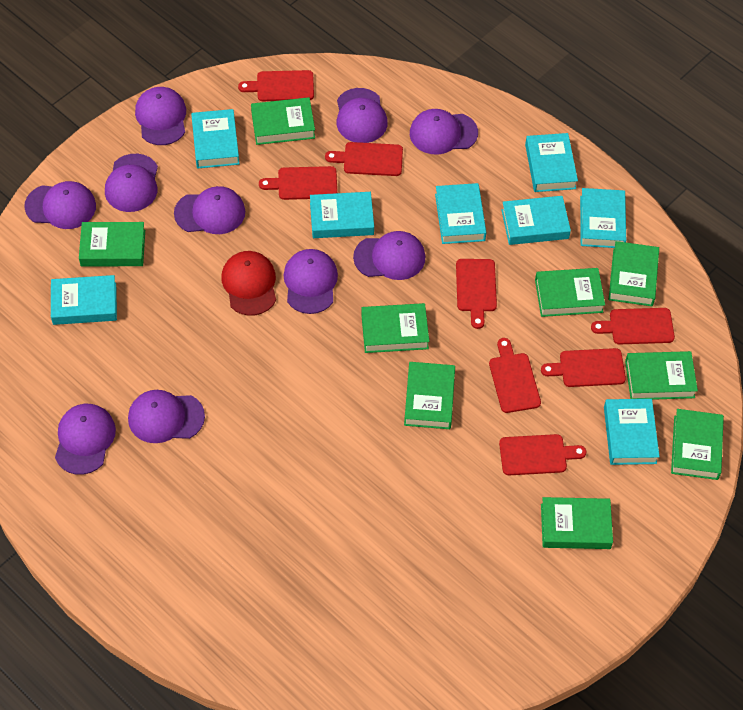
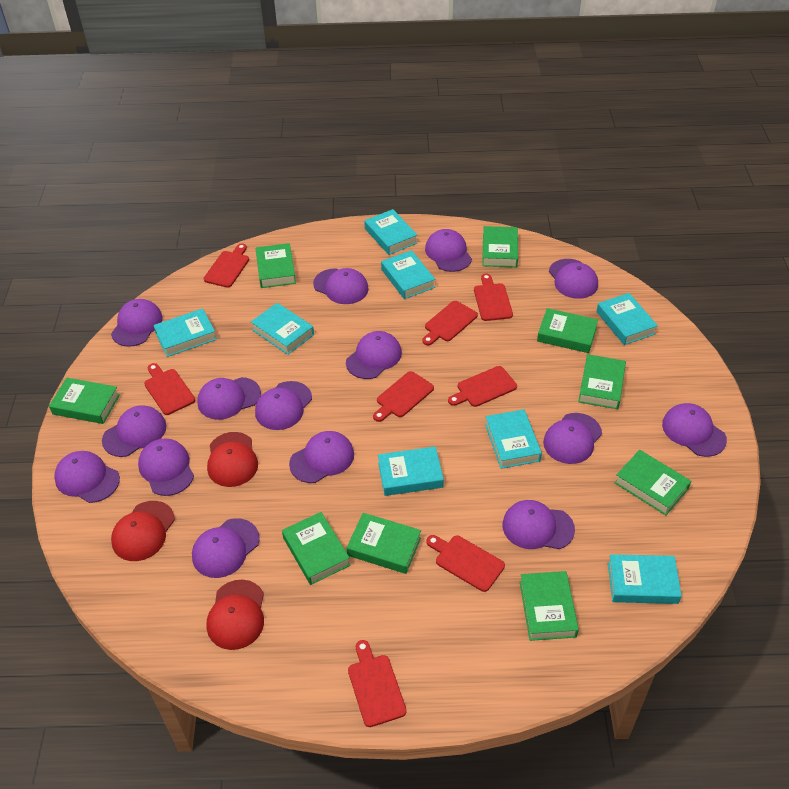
purple cap: [24,181,96,229] [55,404,116,475] [105,154,158,212] [128,390,205,443] [135,87,186,145] [174,186,245,234] [283,249,338,314] [337,88,388,143] [353,231,425,280] [410,109,478,155] = 10 -> [54,451,120,503] [102,405,167,457] [111,299,163,347] [138,439,194,496] [192,518,260,578] [197,377,261,420] [255,381,312,430] [289,431,354,483] [313,268,369,304] [346,331,402,379] [425,229,472,272] [502,500,575,549] [543,413,602,464] [549,259,598,299] [662,403,727,457] = 15
red cap: [221,251,276,316] = 1 -> [111,501,175,561] [206,580,264,650] [207,432,258,487] = 3

